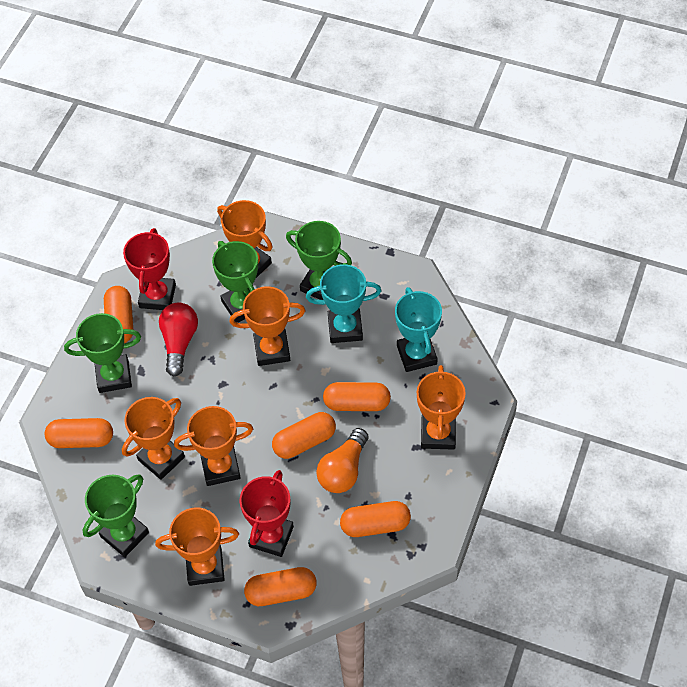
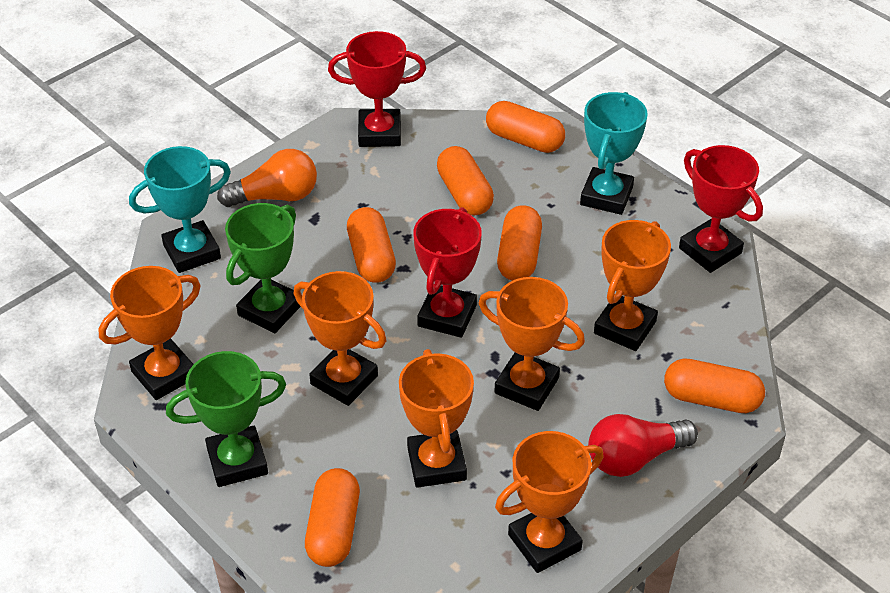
green trophy: [64,313,141,393] [83,474,149,557] [212,241,258,323] [286,221,352,300] = 4 -> [166,351,286,487] [225,203,301,333] = 2
red trophy: [123,228,176,310] [240,470,294,557] = 2 -> [328,31,426,147] [413,207,482,338] [679,145,763,273] = 3

